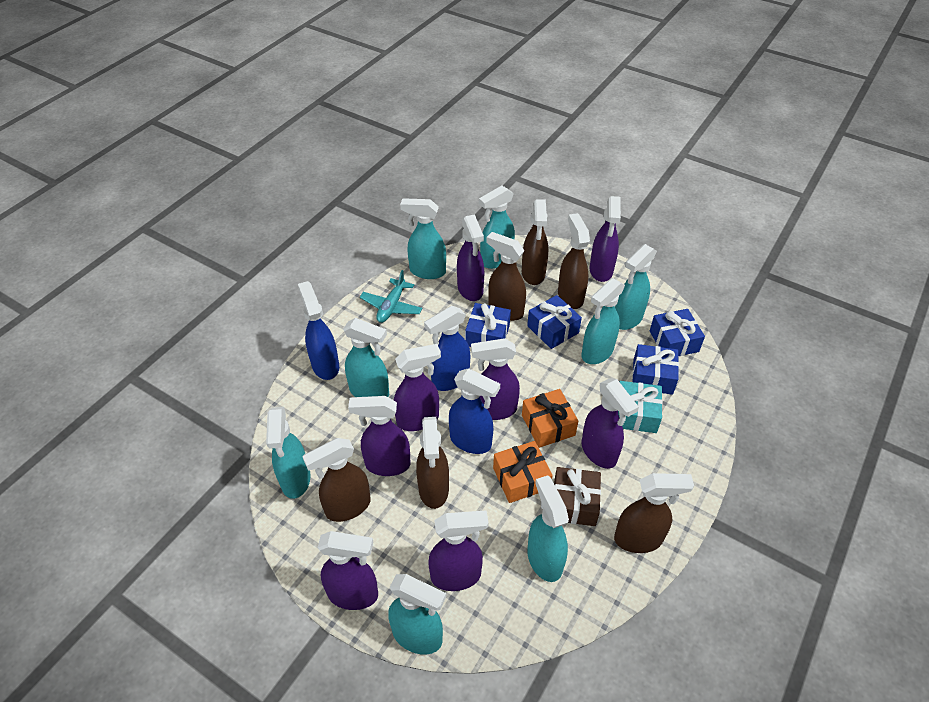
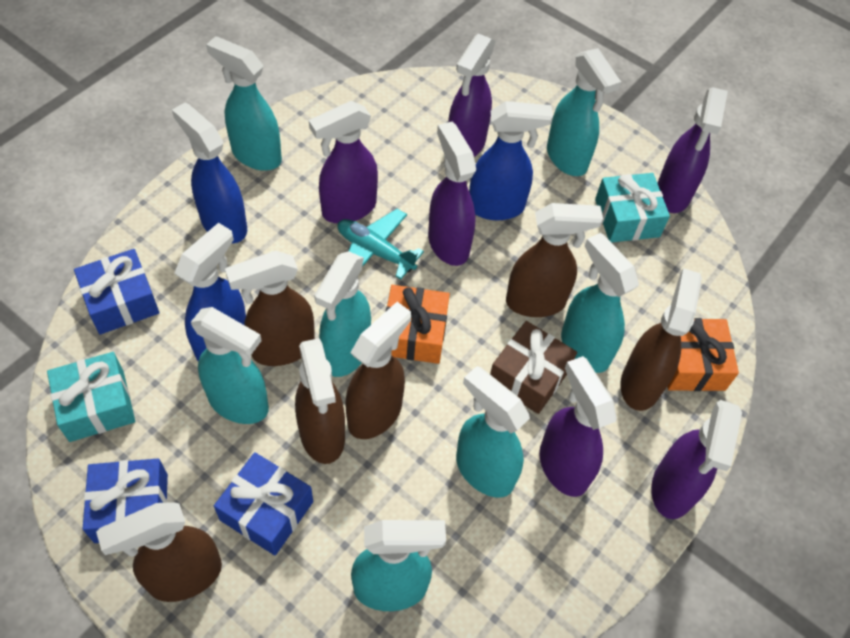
blue gift: [465,303,511,347] [527,295,582,349] [632,344,679,395] [650,309,705,356] = 4 -> [74,249,159,335] [83,459,168,543] [214,452,313,556] = 3
purple spray bottle: [318,531,378,610] [348,396,411,476] [394,344,441,431] [428,510,489,591] [457,214,484,301] [471,338,520,420] [581,378,639,469] [590,196,621,282] = 8 -> [309,101,378,223] [428,121,476,266] [448,33,495,157] [539,356,617,497] [651,400,742,519] [657,87,728,213] = 6
turquoise gift: [618,381,663,433] = 1 -> [47,352,135,442] [595,173,670,243] = 2
turquoise spray bottle: [266,407,311,499] [343,318,389,397] [388,574,446,655] [400,198,446,279] [479,186,515,269] [527,476,569,582] [581,278,625,364] [615,244,657,330] = 8 -> [191,307,269,424] [206,36,282,171] [314,251,371,377] [351,520,446,611] [456,366,530,497] [547,48,621,176] [561,233,639,373] = 7

